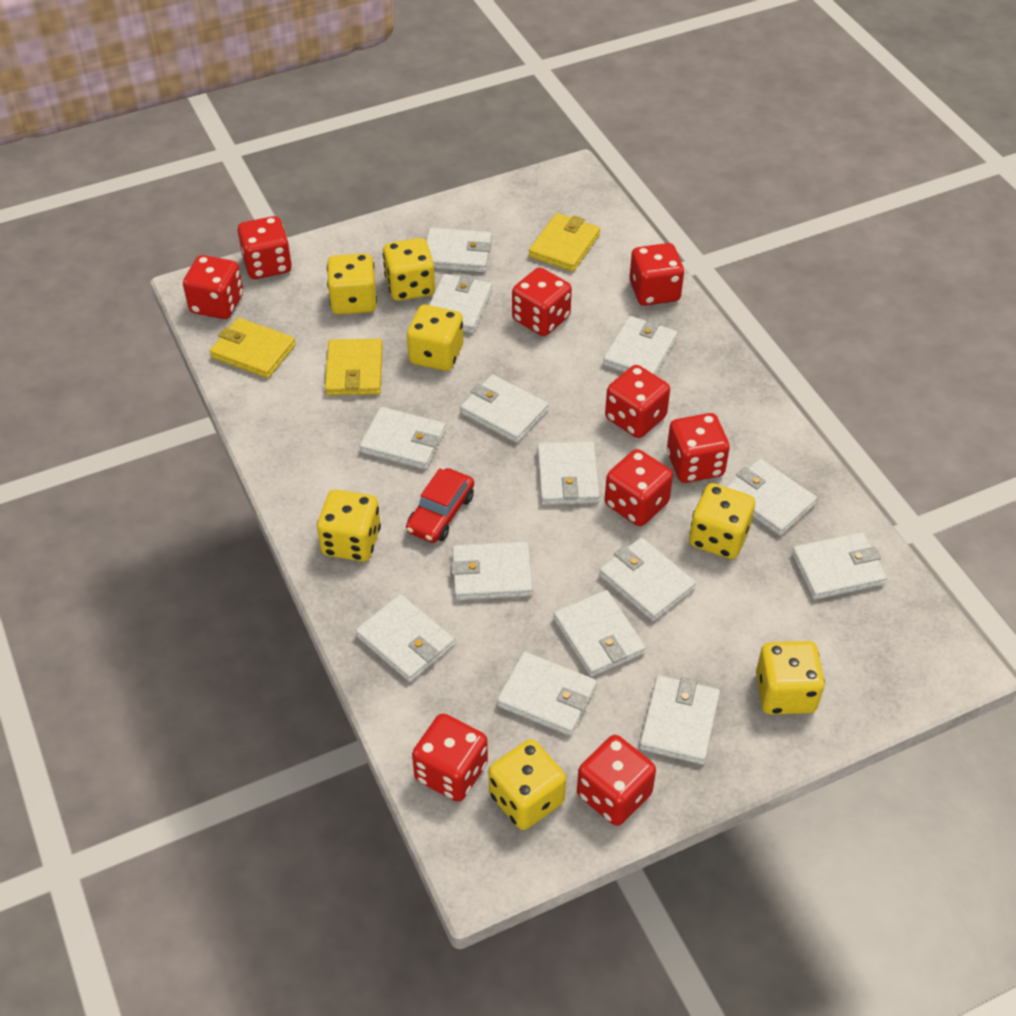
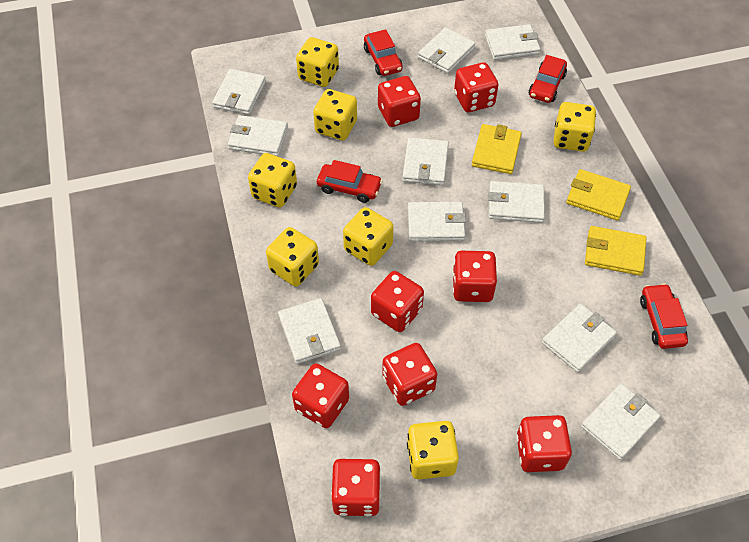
red car: [406,468,474,543] = 1 -> [317,160,383,203] [364,29,403,76] [529,55,567,103] [640,283,688,349] = 4
red dice: [183,255,243,319] [237,216,292,279] [412,713,488,802] [512,267,572,336] [577,735,656,826] [605,365,670,438] [605,449,673,526] [630,243,684,306] [667,413,730,483] = 9 -> [292,363,349,428] [331,459,381,516] [371,271,424,332] [378,76,421,127] [382,343,437,406] [452,251,497,302] [454,62,498,112] [516,415,572,472] = 8
white wallet: [355,594,455,682] [359,407,446,470] [426,228,492,272] [429,274,492,333] [451,541,533,600] [460,375,548,443] [497,651,597,736] [537,441,600,505] [553,590,646,677] [599,537,696,621] [603,316,678,375] [639,675,720,765] [726,459,817,536] [792,532,887,600] = 14 -> [212,69,266,115] [228,115,288,156] [278,298,341,364] [402,137,449,186] [408,202,466,242] [418,27,476,74] [485,24,541,60] [488,181,545,223] [542,304,617,373] [581,384,661,460] = 10

